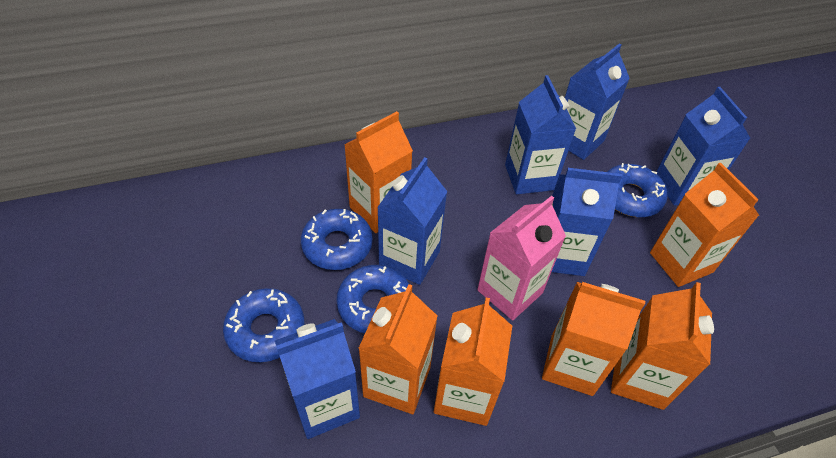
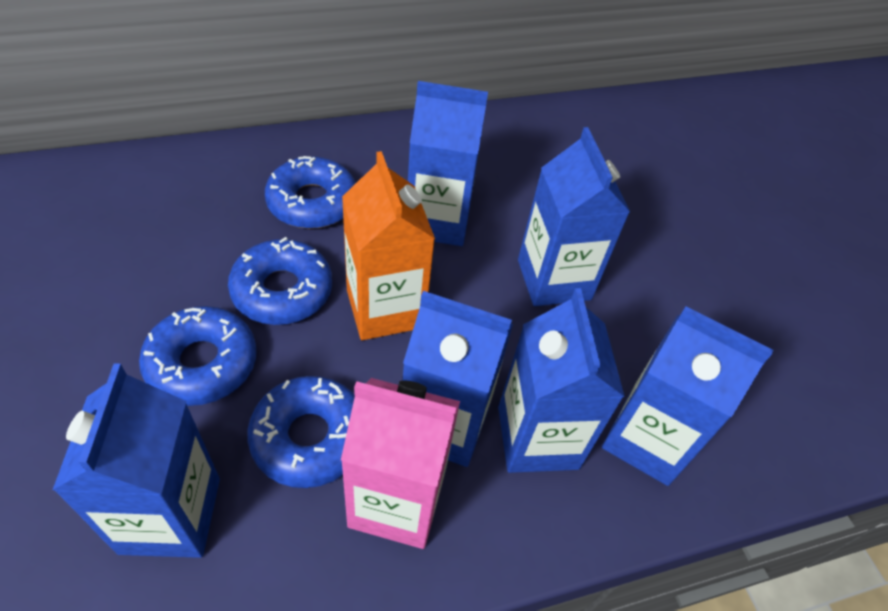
orange carton: [344,111,413,233] [358,284,437,414] [434,298,512,426] [542,282,645,396] [611,282,714,410] [650,163,759,287] = 6 -> [342,151,435,340] = 1

